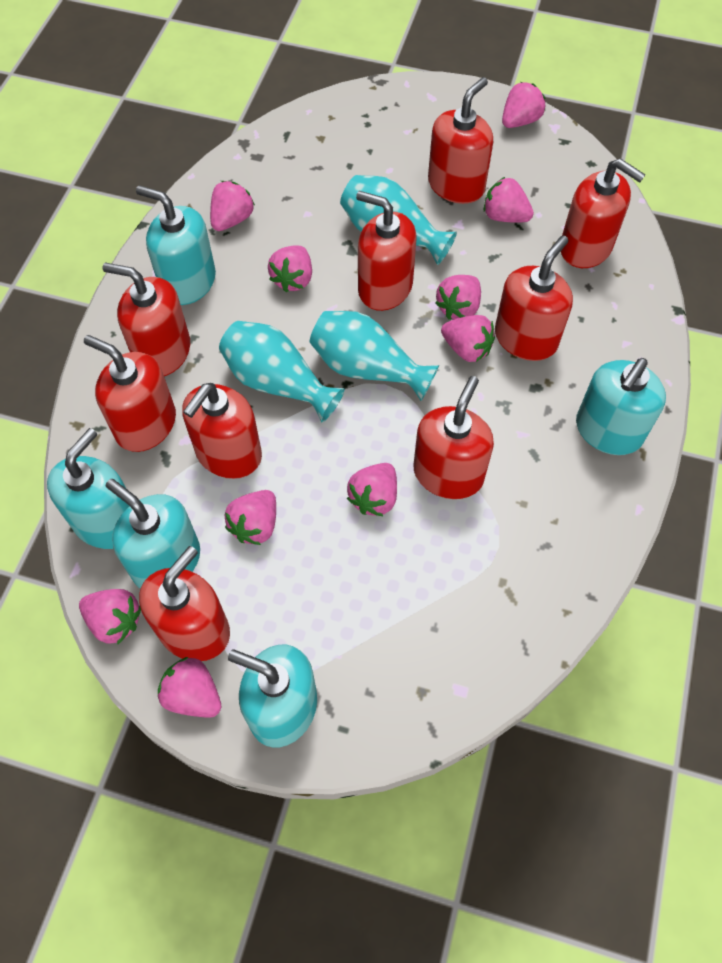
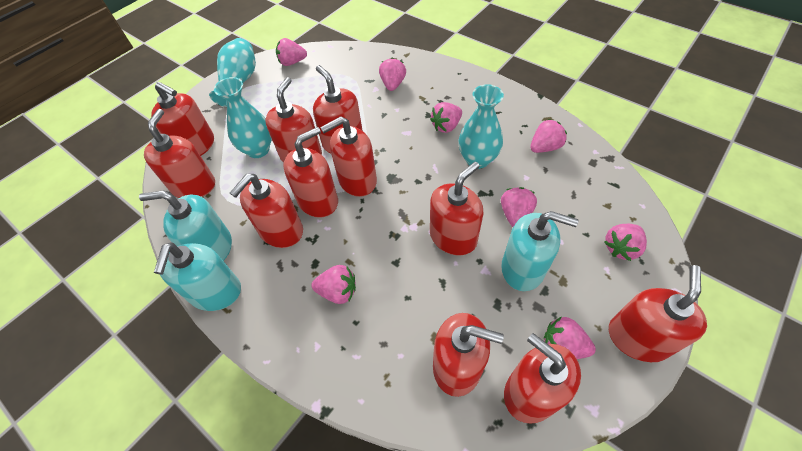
pink strawberry: [79,589,141,644] [158,657,221,718] [210,181,255,231] [225,490,276,545] [268,245,312,292] [347,463,397,516] [435,275,481,320] [441,315,495,362] [484,177,534,223] [502,82,545,128] = 10 -> [276,38,307,66] [311,265,356,304] [379,58,406,91] [430,102,462,133] [501,187,537,227] [530,119,567,153] [544,316,596,359] [604,224,647,261] = 8
red soap dispenser: [84,335,176,452] [103,263,190,376] [139,546,230,661] [182,383,262,479] [356,191,416,311] [414,376,494,499] [428,77,493,204] [495,235,573,361] [561,158,646,268] = 9 -> [144,109,215,198] [151,82,214,156] [230,174,303,248] [265,77,322,163] [283,127,338,218] [313,65,363,153] [320,116,377,197] [430,162,484,255] [433,313,504,397] [504,333,581,424] [609,265,707,362] = 11
turquoise soap dispenser: [47,428,129,549] [106,479,200,589] [136,185,216,305] [228,645,317,748] [576,358,666,455] = 5 -> [139,191,232,261] [154,242,241,311] [501,211,579,291] = 3

